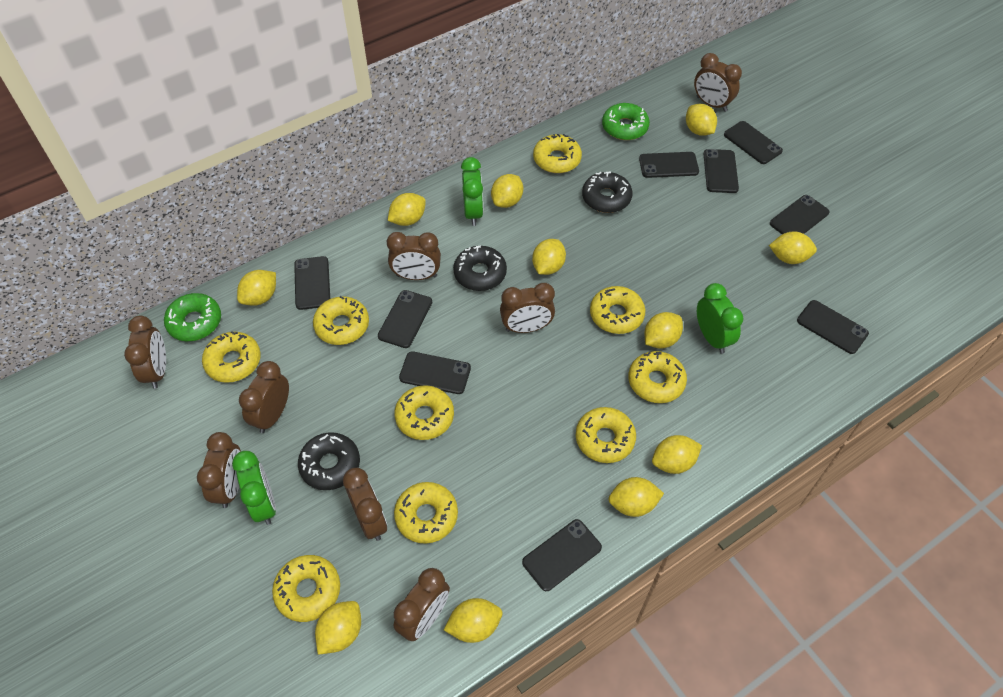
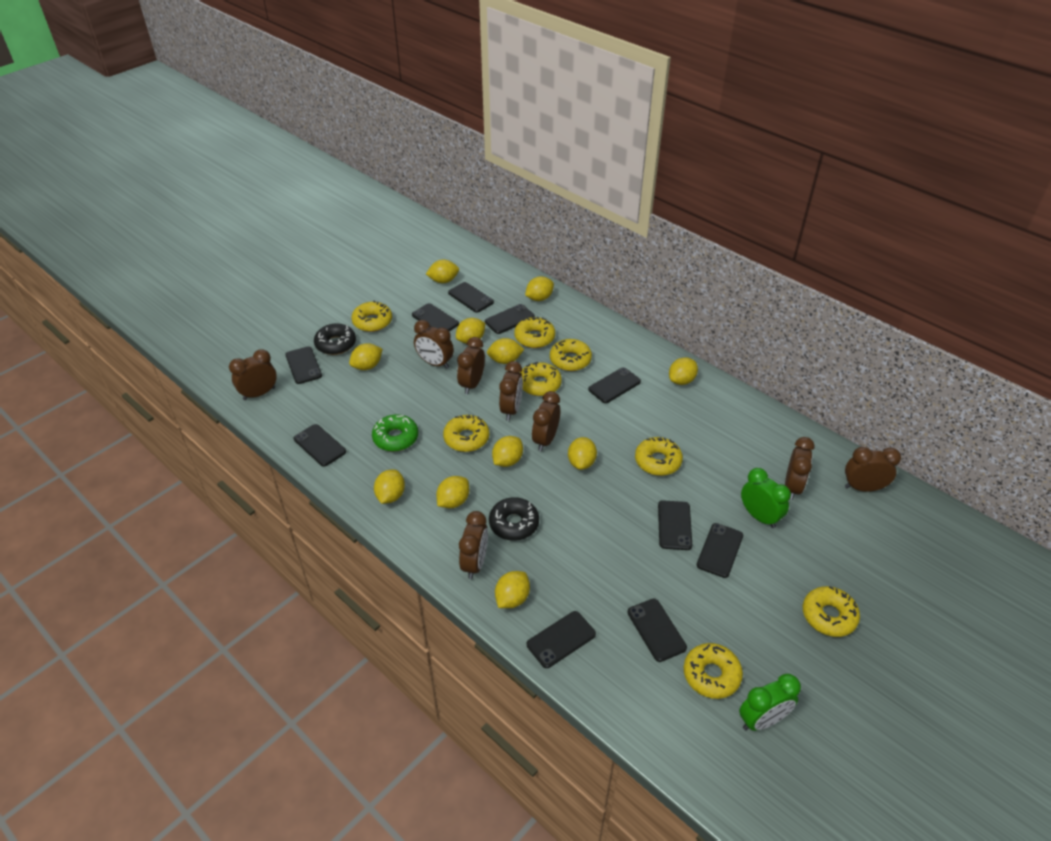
black donut: [298,432,360,490] [453,245,507,291] [582,172,633,213] = 3 -> [314,323,356,355] [489,497,539,541] = 2
black phone: [294,256,330,310] [378,290,432,348] [399,351,471,394] [522,519,602,591] [639,152,699,178] [704,149,739,193] [724,121,783,164] [770,195,830,234] [797,300,869,354] = 9 -> [285,347,322,384] [294,424,346,467] [412,303,459,331] [448,282,494,313] [485,304,535,334] [527,611,596,668] [588,367,641,403] [628,599,687,662] [658,500,692,550] [697,523,743,578] = 10
green clock: [232,451,276,525] [461,157,483,226] [697,283,744,354] = 3 -> [739,674,801,731] [741,468,791,528] = 2
green donut: [164,293,221,341] [602,103,650,140] = 2 -> [372,414,418,452] = 1
yellow donut: [202,331,261,383] [272,555,340,622] [313,296,369,345] [394,385,454,440] [394,482,458,544] [533,134,582,173] [576,407,636,463] [590,286,645,334] [628,351,687,403] = 9 -> [352,301,392,332] [443,415,489,452] [514,317,555,348] [520,362,562,396] [550,339,592,371] [635,437,683,476] [684,643,743,699] [803,586,860,637] = 8

